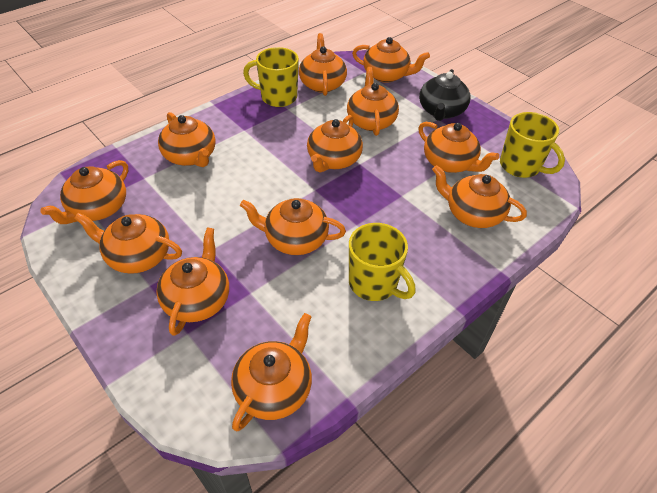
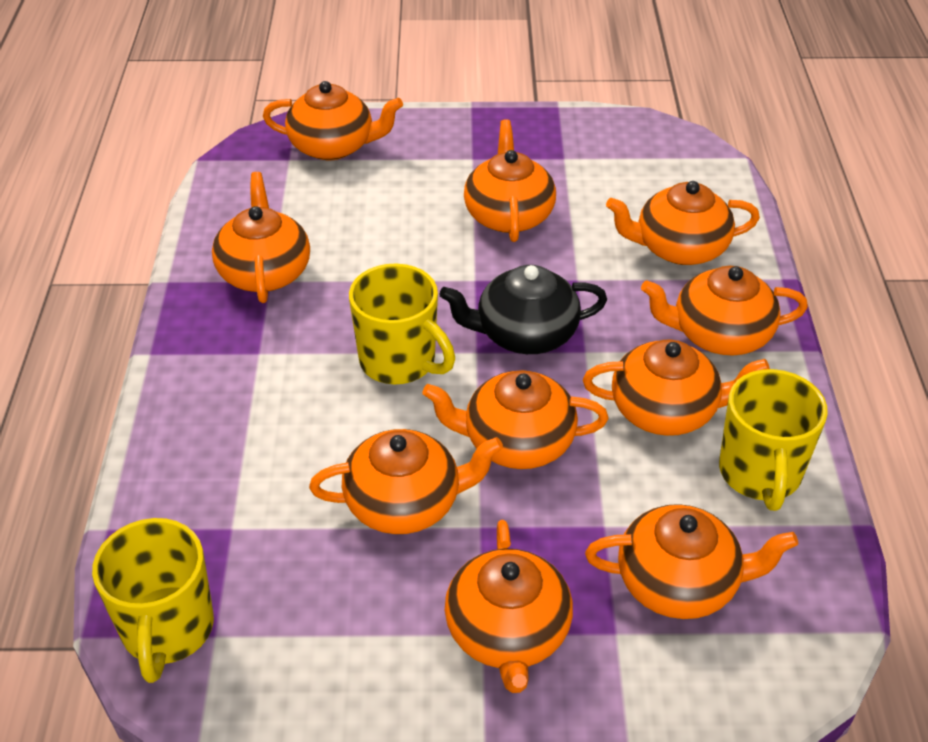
orange teapot: [40,160,128,224] [74,213,182,274] [156,227,229,336] [158,112,216,167] [231,313,312,431] [240,198,346,255] [299,33,347,96] [307,115,363,173] [347,67,399,136] [352,37,430,83] [418,122,499,173] [432,165,527,228] = 12 -> [212,172,310,303] [263,81,403,160] [309,429,503,534] [422,370,609,469] [445,520,573,693] [464,120,556,242] [583,339,770,436] [585,504,798,619] [606,181,760,265] [641,266,808,355] = 10

